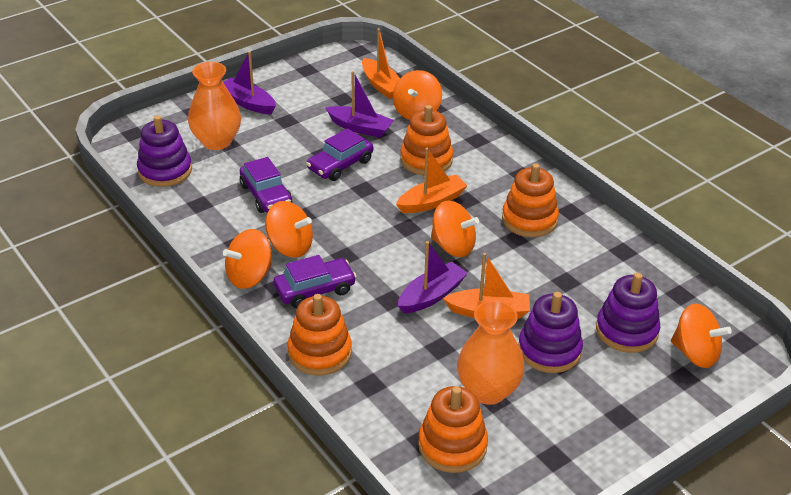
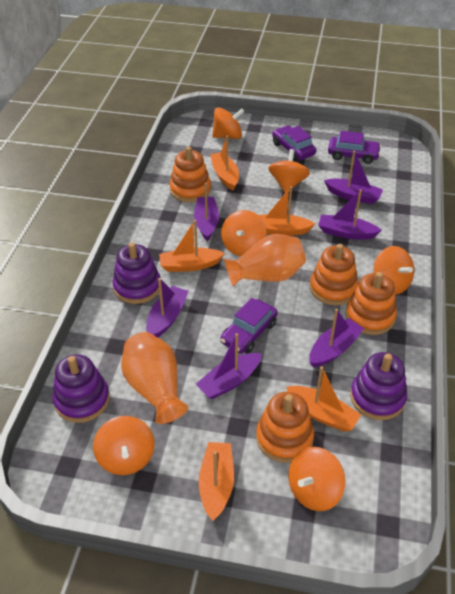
orange boat: [362,28,400,99] [396,148,468,213] [443,253,530,319] = 3 -> [159,220,225,272] [199,442,234,521] [210,135,239,191] [258,186,315,236] [286,366,361,432] = 5
orange spinning top: [223,229,272,289] [265,201,313,258] [393,70,442,120] [431,201,479,257] [671,304,732,368] = 5 -> [93,416,155,475] [212,107,244,139] [221,210,267,256] [268,149,310,193] [288,447,345,511] [374,246,414,295] = 6
purple boat: [223,51,276,114] [326,71,394,138] [398,241,468,313] = 3 -> [146,278,189,337] [194,183,219,241] [196,333,262,399] [309,309,364,367] [318,189,382,240] [324,151,383,204] = 6

